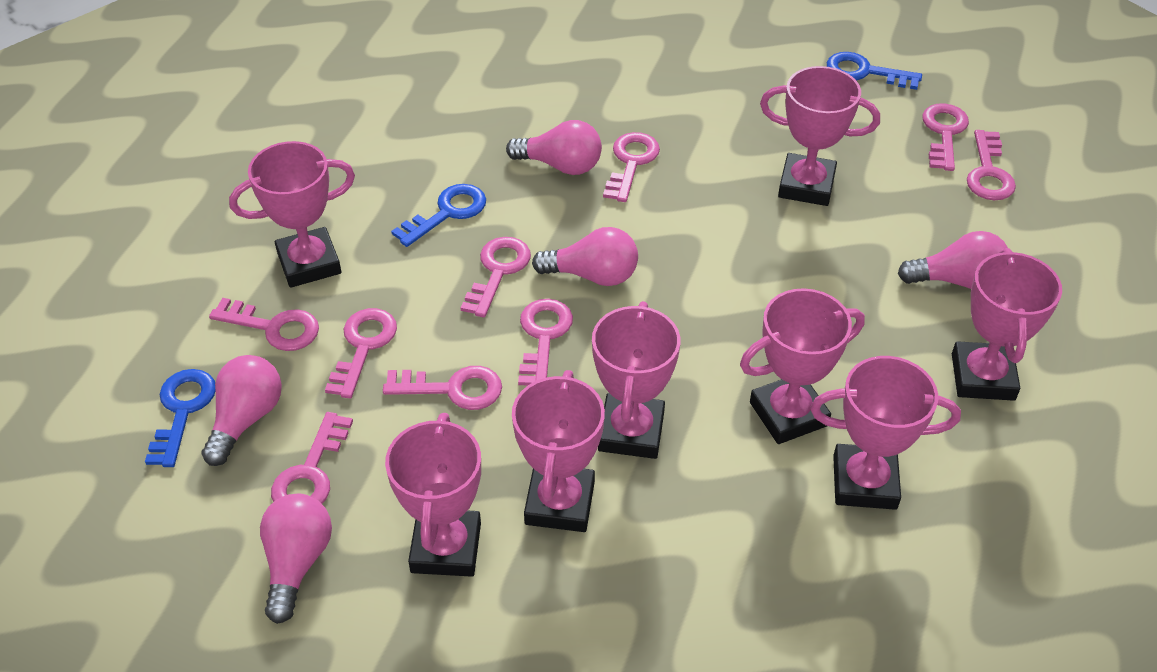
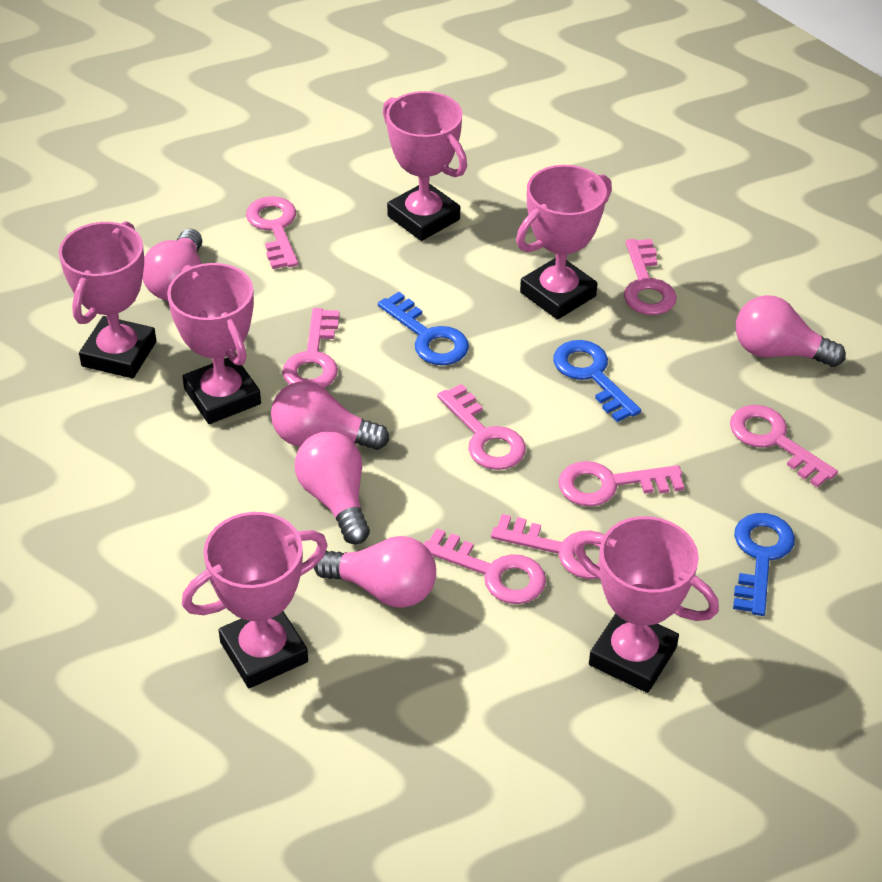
pink key: [209,298,319,351] [271,412,353,504] [325,308,397,398] [383,366,502,410] [461,237,531,318] [518,299,573,386] [603,132,660,202] [922,103,969,171] [967,130,1016,200] = 9 -> [246,196,298,269] [282,308,339,388] [424,528,546,604] [437,384,526,470] [491,514,604,579] [559,461,684,507] [624,239,677,315] [730,405,838,488] = 8
pink trophy: [229,141,355,288] [385,413,481,577] [512,370,605,532] [592,301,680,459] [740,288,865,444] [760,66,880,206] [810,356,961,510] [952,248,1062,401] = 8 -> [59,221,156,378] [167,263,261,424] [182,512,328,688] [383,91,467,241] [516,165,612,320] [574,516,719,693] = 6

